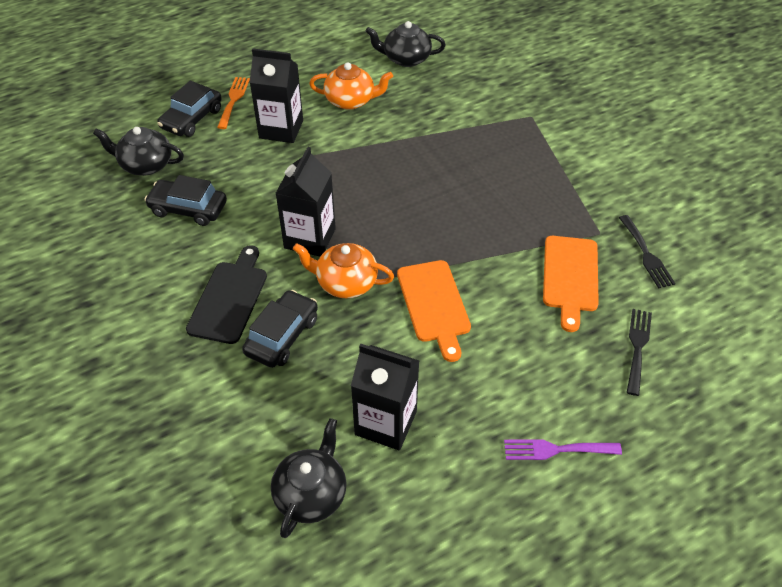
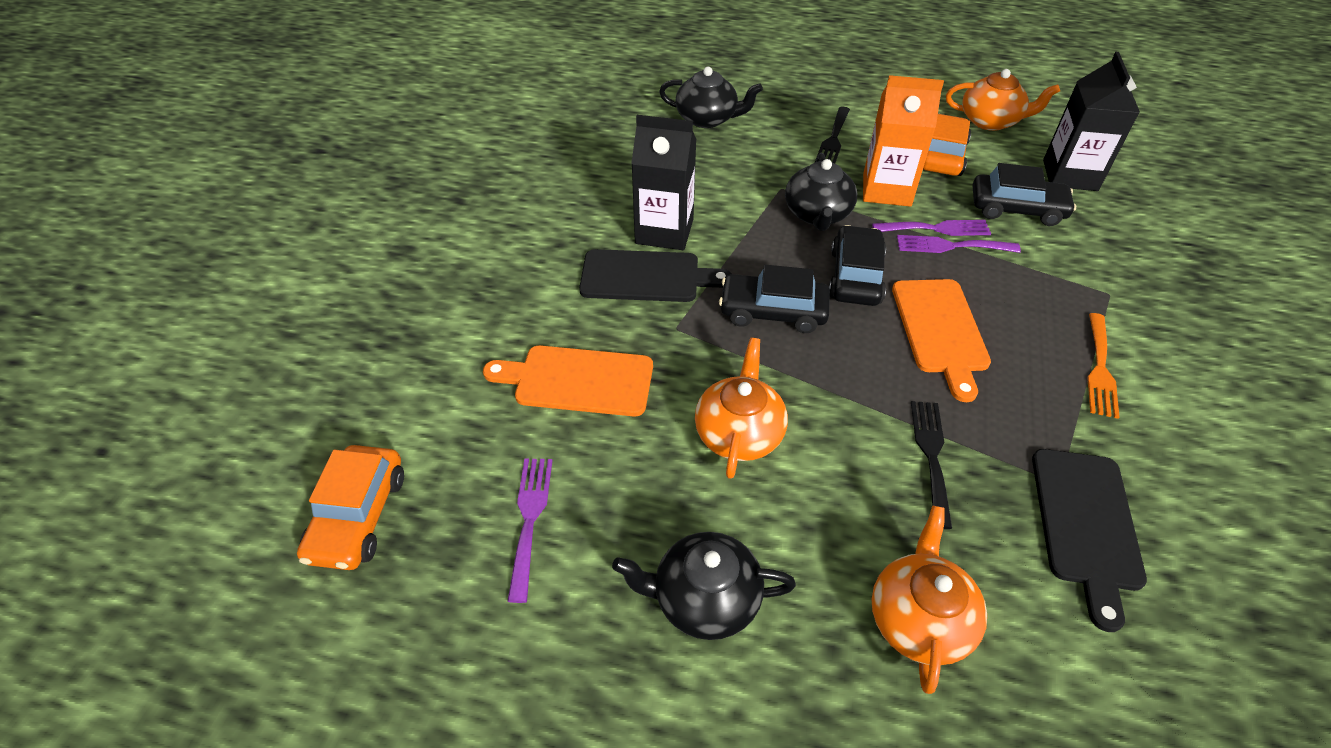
black carton: [250,48,303,143] [276,147,336,256] [351,344,419,450] = 3 -> [631,115,696,250] [1043,52,1140,191] = 2
black cutting board: [186,245,267,344] = 1 -> [579,249,732,302] [1032,449,1147,632] = 2
orange car: none = 0 -> [297,445,404,570] [923,114,971,176] = 2
orange carton: none = 0 -> [863,75,944,207] = 1
orange teapot: [293,243,394,298] [309,62,393,110] = 2 -> [695,338,788,479] [871,506,987,694] [946,69,1060,131] = 3
purple fork: [504,439,622,460] = 1 -> [507,459,553,603] [872,220,991,236] [897,235,1021,253] = 3

